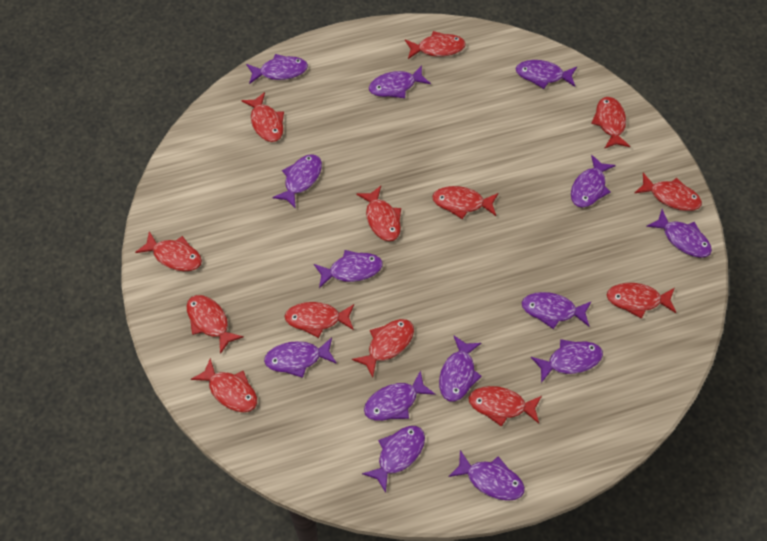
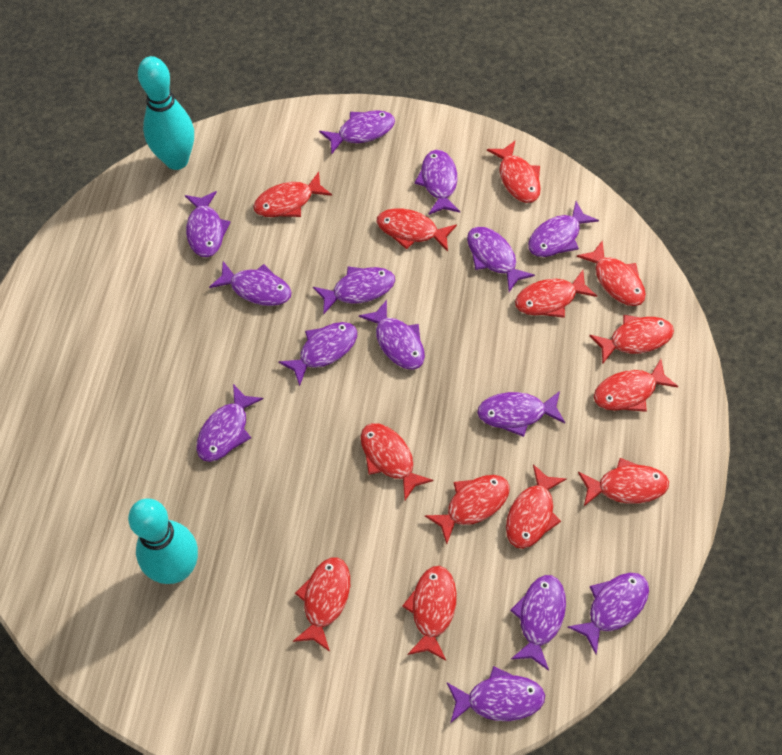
turquoise bowling pin: none = 0 -> [128,498,198,584] [138,56,194,170] = 2

